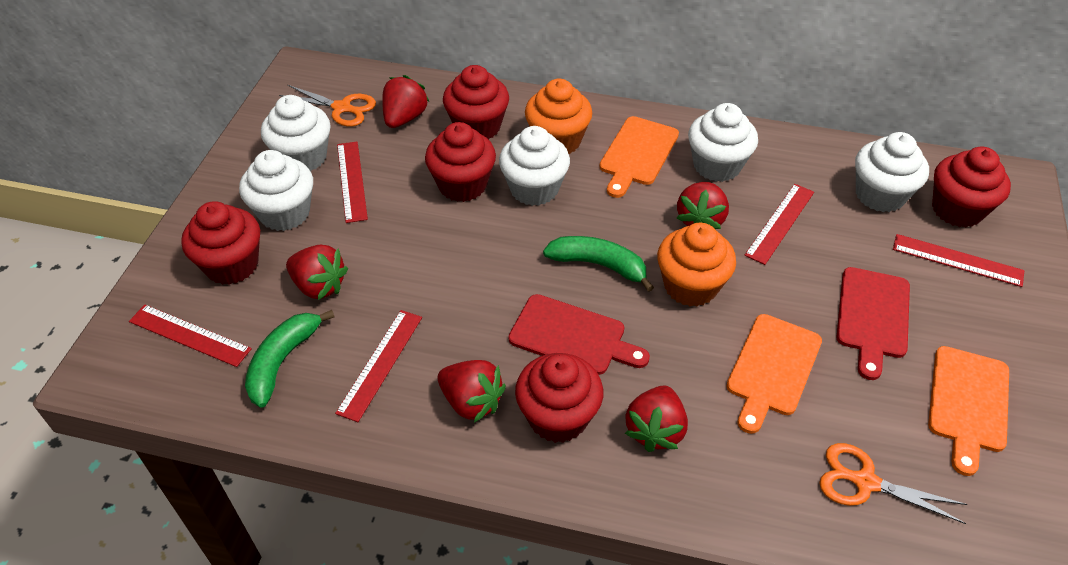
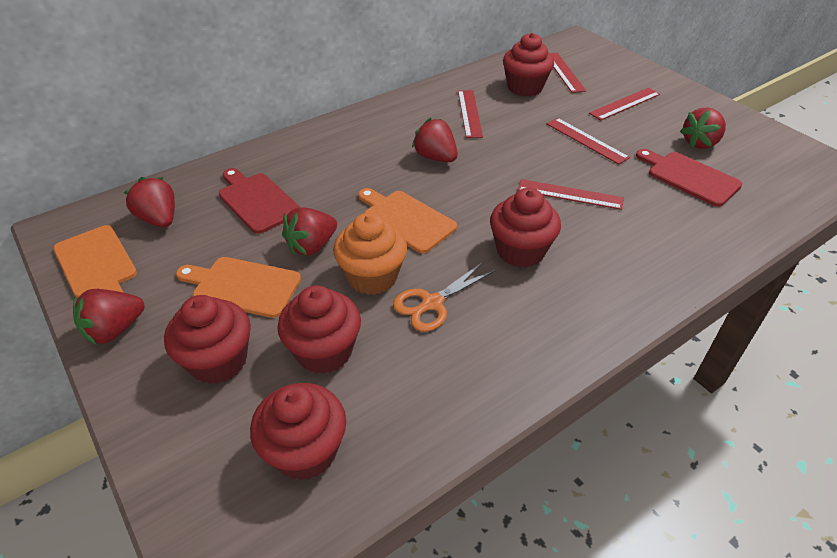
green banana: [245,310,335,408] [543,236,654,292] = 2 -> none = 0
orange cupcake: [525,78,592,154] [657,223,736,307] = 2 -> [333,213,407,295] = 1
orange scissors: [279,85,376,127] [819,443,967,524] = 2 -> [393,262,495,332] = 1
white cupcake: [239,150,313,231] [261,95,331,172] [499,126,570,206] [688,103,758,182] [855,132,929,212] = 5 -> none = 0

